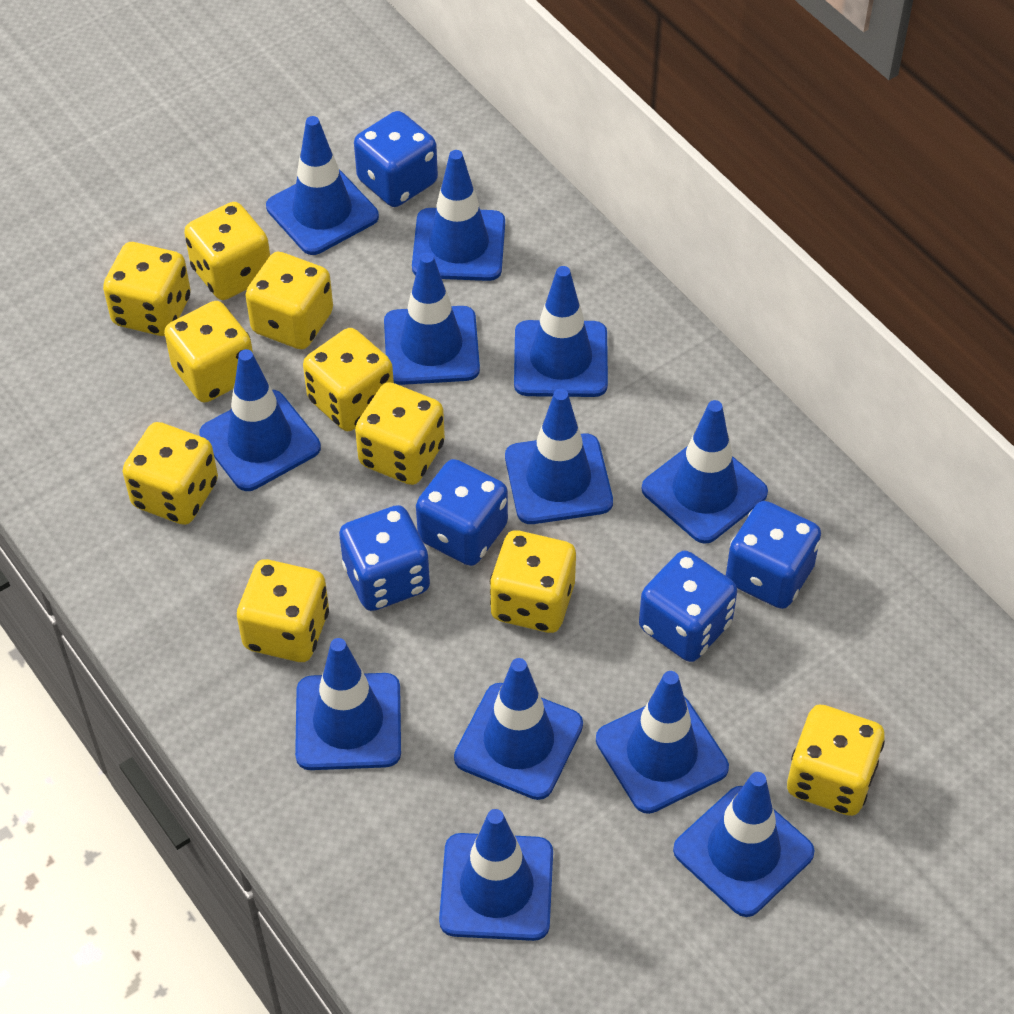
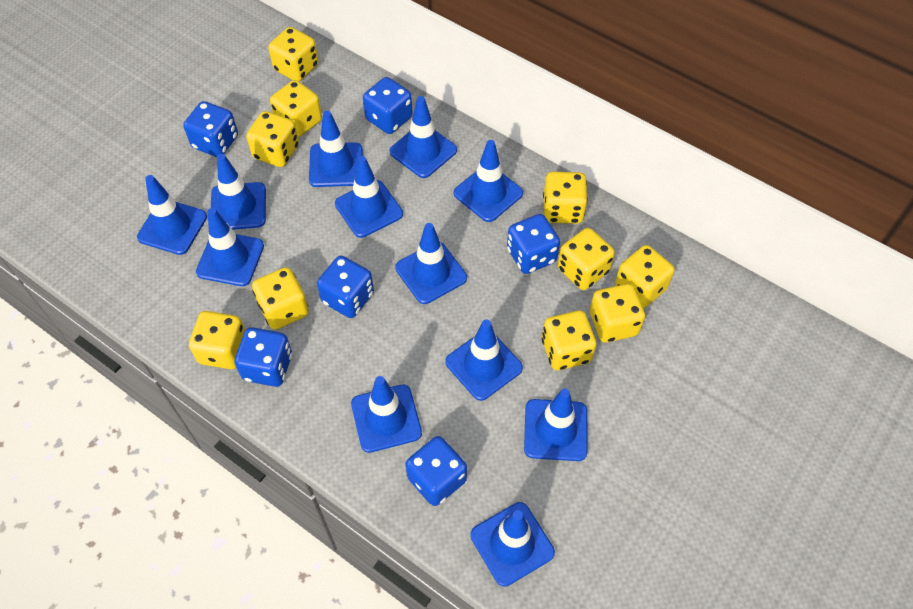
blue dice: [339,505,430,611] [354,111,438,207] [416,459,508,566] [639,551,737,662] [726,501,821,609] = 5 -> [183,101,238,157] [235,327,292,387] [317,256,374,318] [363,77,413,134] [405,436,467,506] [507,214,560,274] = 6

